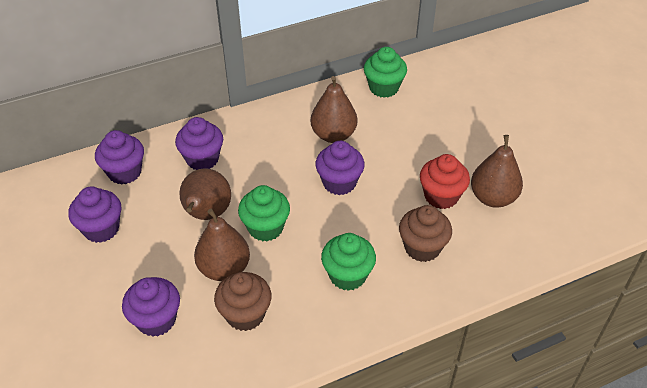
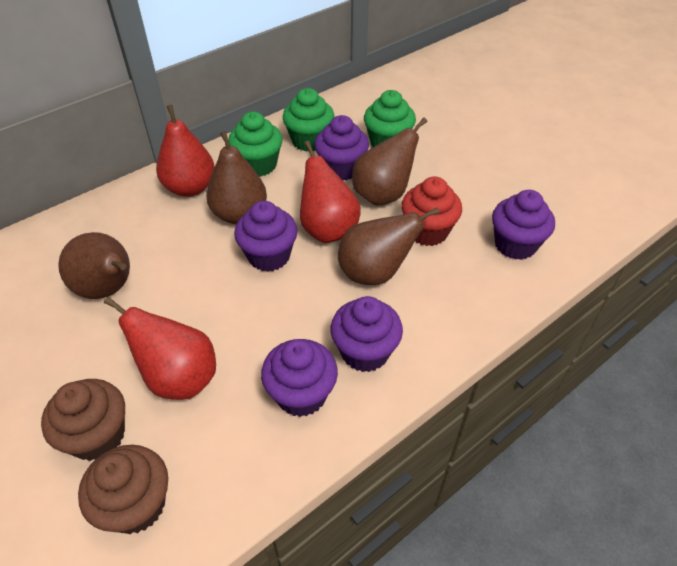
red pear: none = 0 -> [104,297,216,400] [156,105,215,197] [300,141,361,243] = 3

